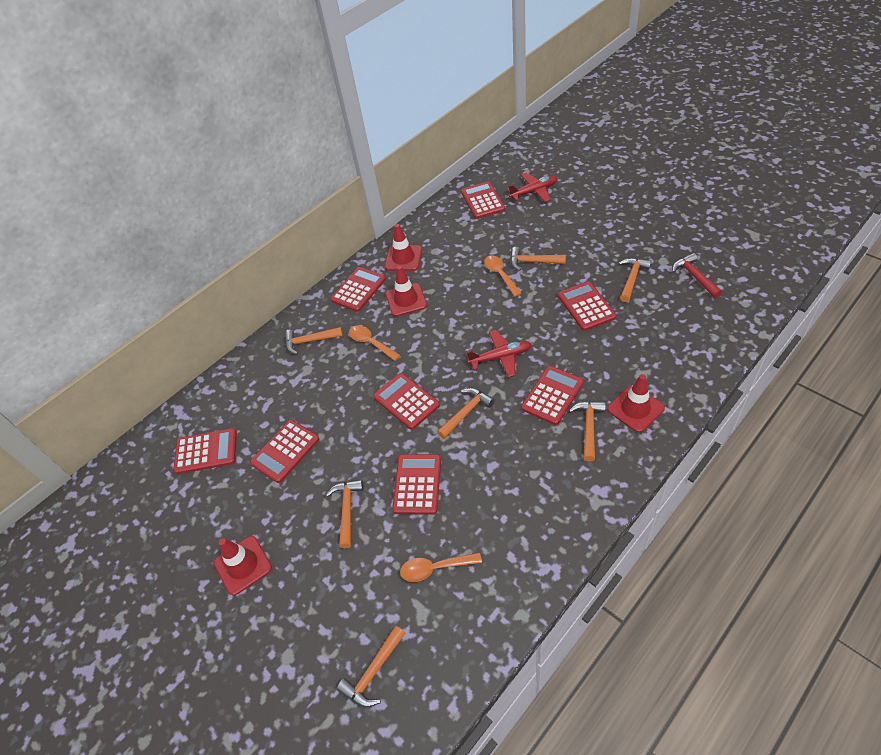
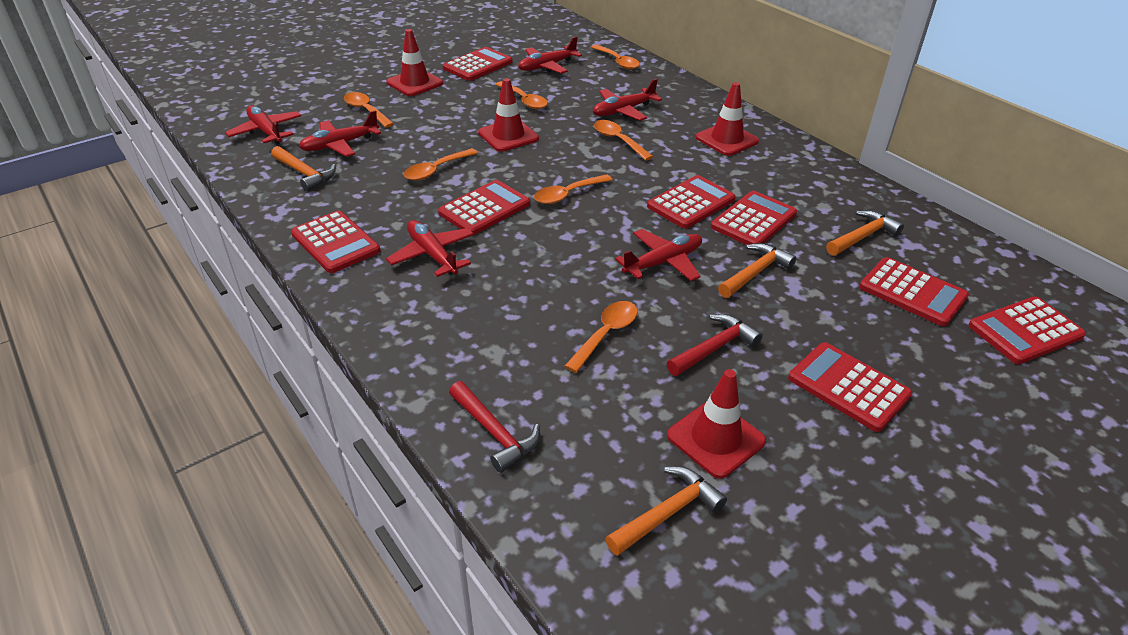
orange hammer: [285,327,343,355] [326,480,363,548] [337,626,406,708] [437,388,495,439] [510,247,566,271] [569,402,606,462] [619,258,651,302] = 7 -> [271,146,336,191] [605,467,727,556] [718,243,797,298] [826,210,904,256] = 4
orange spoon: [349,325,401,361] [400,553,482,582] [484,255,521,297] = 3 -> [344,92,394,128] [404,148,478,181] [495,81,548,109] [534,174,612,204] [565,301,638,373] [591,45,640,69] [594,120,653,161] = 7
red hammer: [672,253,722,298] = 1 -> [449,381,540,473] [667,314,763,376] = 2
red plane: [467,330,532,377] [507,173,558,202] = 2 -> [225,105,301,144] [298,110,381,157] [386,220,474,277] [518,36,582,73] [593,79,662,121] [615,229,702,281] = 6

